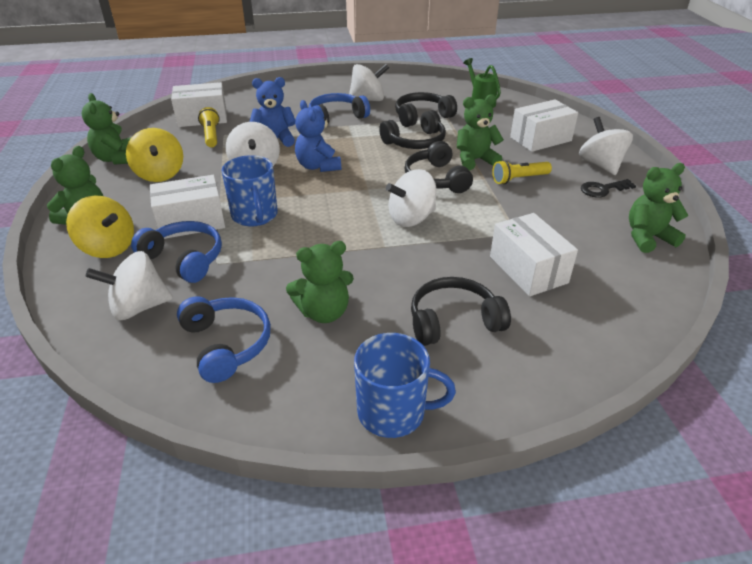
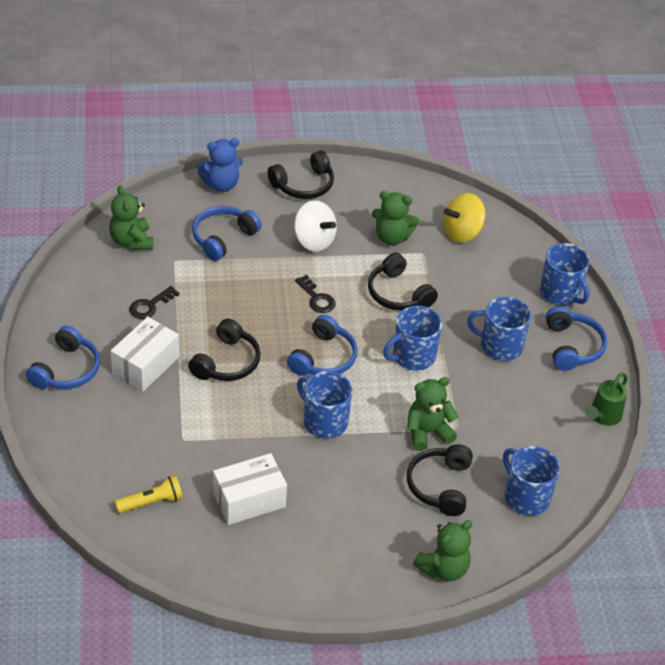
black key: [581,179,636,198] = 1 -> [129,286,180,319] [295,275,336,313] = 2
blue headphones: [131,221,222,283] [177,297,271,383] [309,93,370,124] = 3 -> [26,326,100,389] [192,206,262,261] [287,315,358,376] [546,306,607,371] = 4
blue mug: [222,155,278,226] [354,333,456,438] = 2 -> [297,371,352,439] [383,306,442,370] [467,297,531,361] [503,446,560,515] [540,243,590,305] = 5
blue teddy bear: [250,77,295,147] [295,100,341,172] = 2 -> [197,138,243,192] = 1
green teddy bear: [47,146,103,225] [82,93,131,164] [286,241,354,323] [457,94,504,171] [629,163,689,253] = 5 -> [109,185,153,250] [372,191,419,245] [407,377,458,451] [413,520,472,581] = 4
white box: [150,175,225,239] [171,82,227,127] [490,213,578,296] [510,99,578,152] = 4 -> [111,317,179,392] [213,453,287,525] = 2
white spinning top: [85,251,173,320] [226,122,280,166] [349,64,389,101] [386,169,437,227] [579,117,633,175] = 5 -> [294,200,337,252] = 1
yellow flashlight: [198,107,220,147] [492,160,552,184] = 2 -> [115,475,183,513] = 1
yellow spinning top: [66,195,134,258] [126,128,183,182] = 2 -> [443,193,486,243] = 1

